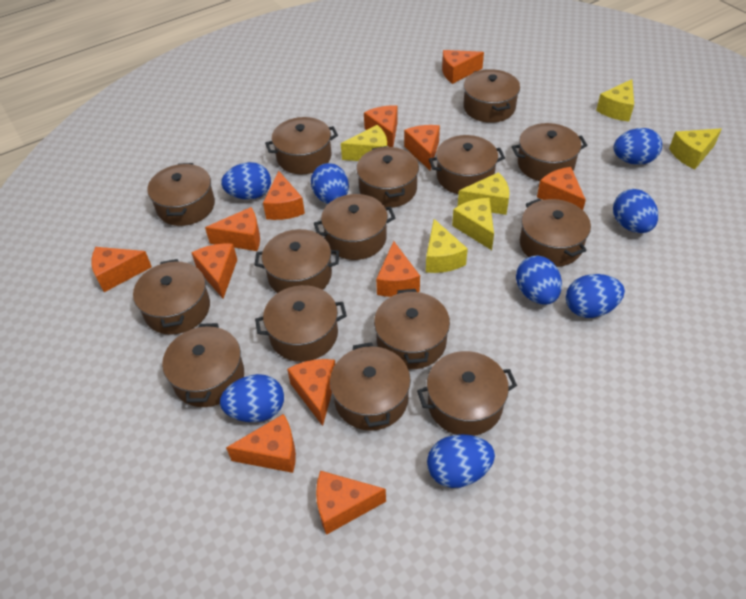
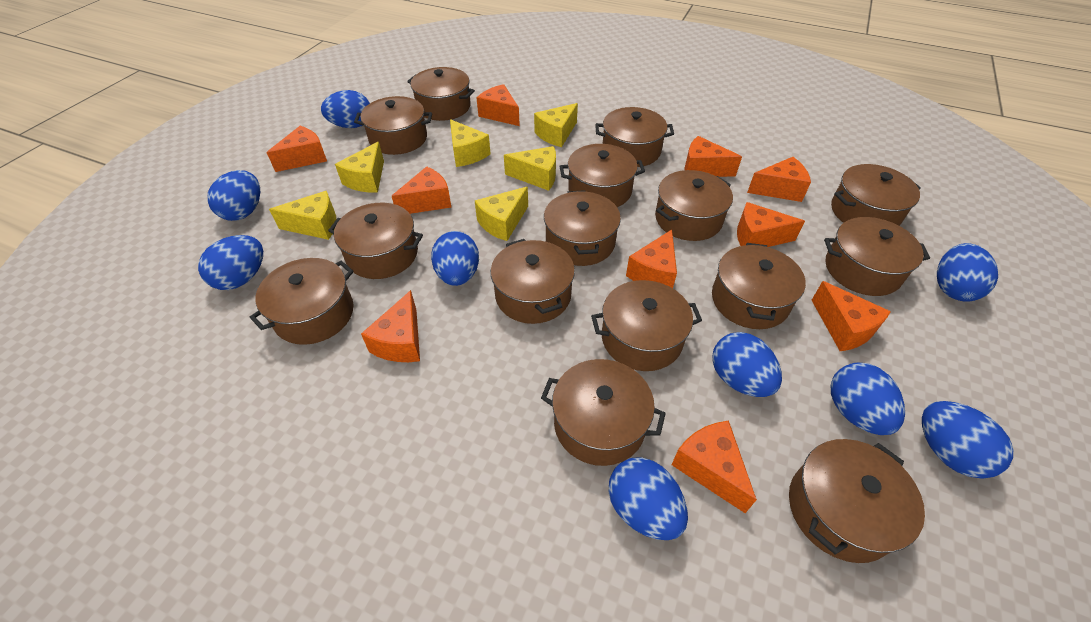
blue egg: [220,374,284,422] [221,162,271,199] [311,163,349,204] [427,434,495,488] [516,255,562,305] [566,274,625,318] [613,128,662,165] [613,189,658,233] = 8 -> [198,235,263,290] [207,170,260,221] [321,90,370,128] [431,231,479,286] [609,457,688,540] [712,332,782,397] [831,363,905,435] [922,401,1013,479] [937,243,998,301] = 9
orange cheese: [91,247,152,292] [191,243,237,299] [205,207,260,251] [226,414,296,473] [263,171,305,220] [287,359,335,426] [316,471,386,535] [364,105,398,147] [376,241,420,297] [404,125,440,170] [442,50,484,84] [537,167,586,210] = 12 -> [266,126,327,172] [361,290,420,362] [392,166,452,214] [476,84,520,126] [626,230,677,288] [672,421,757,513] [684,136,742,177] [737,202,805,247] [747,157,811,202] [812,281,891,351] = 10

